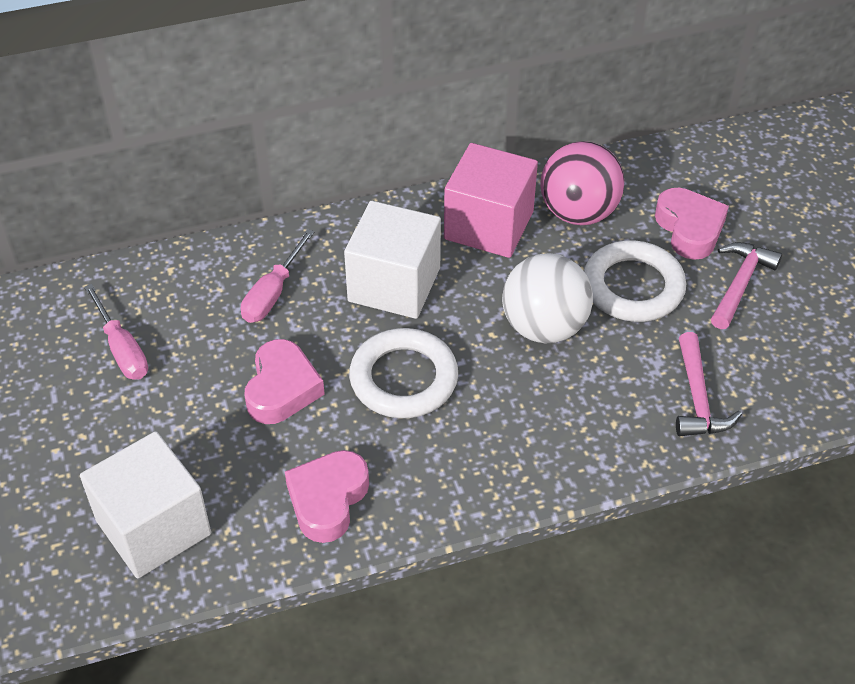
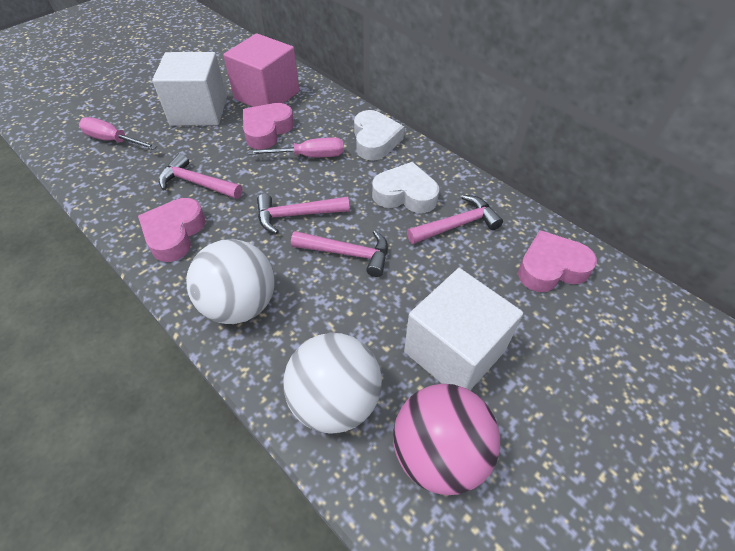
pink hammer: [676,332,742,436] [711,242,782,329] = 2 -> [159,153,242,199] [257,194,350,234] [291,230,388,277] [407,195,503,244] = 4
white ball: [502,253,593,344] = 1 -> [186,239,275,324] [283,333,382,434] = 2
white heart: none = 0 -> [354,110,404,160] [372,162,439,213] = 2
white ring: [349,328,458,418] [584,240,686,322] = 2 -> none = 0

